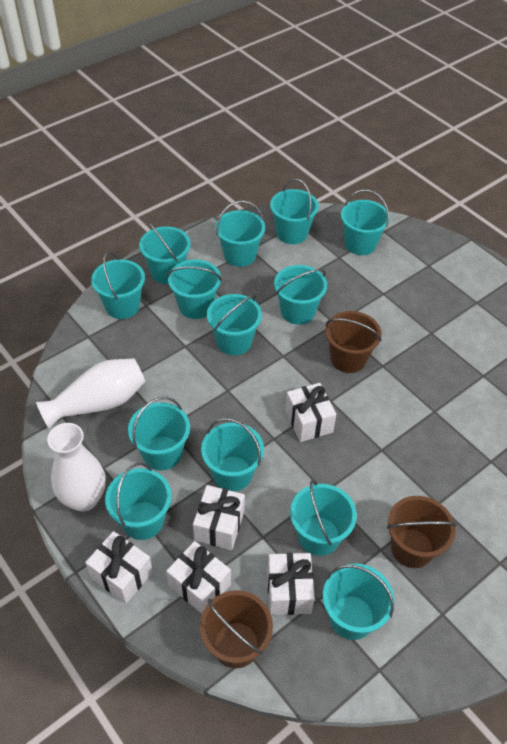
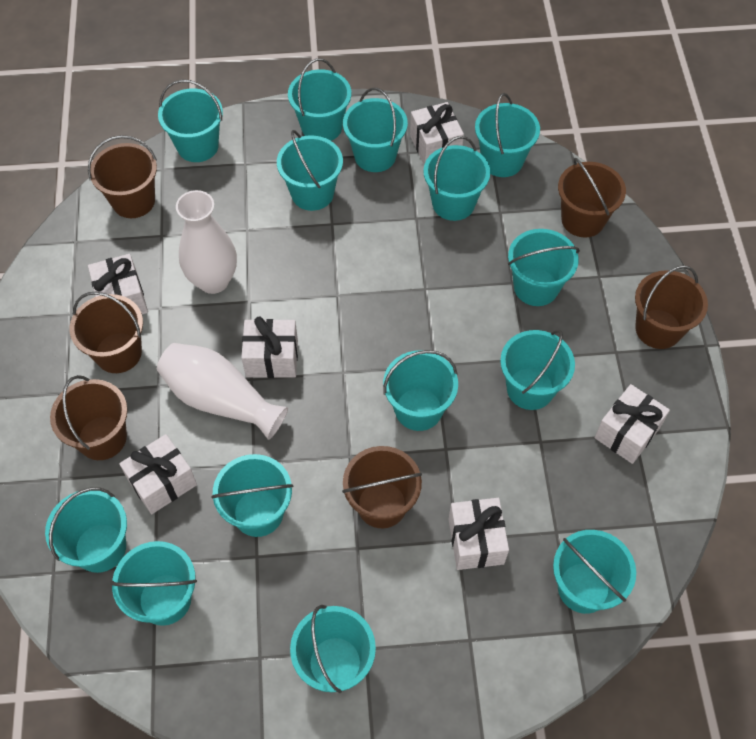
brown bucket: [200,590,273,669] [326,311,382,373] [387,496,457,568] = 3 -> [50,375,128,460] [70,292,143,373] [88,135,157,218] [342,446,422,528] [558,158,626,238] [635,265,708,349] = 6
turquoise bucket: [91,251,145,319] [105,463,172,540] [128,397,190,470] [139,222,191,284] [167,259,222,319] [201,418,264,491] [207,294,262,356] [215,200,265,267] [270,179,319,244] [274,265,327,325] [290,480,357,556] [323,564,394,640] [341,190,390,255] = 13 -> [45,487,127,573] [110,541,197,626] [158,80,223,162] [211,454,293,537] [277,130,343,211] [288,59,351,141] [290,605,376,693] [343,88,408,172] [383,350,458,431] [423,136,490,221] [475,93,540,177] [500,330,575,410] [508,229,580,306] [553,530,636,614] = 14
white gift: [85,531,153,604] [166,541,231,614] [193,485,245,550] [267,553,315,615] [285,383,336,442] = 5 -> [88,254,148,314] [119,434,197,514] [241,317,298,378] [410,102,464,164] [449,498,509,570] [594,384,670,464] = 6

